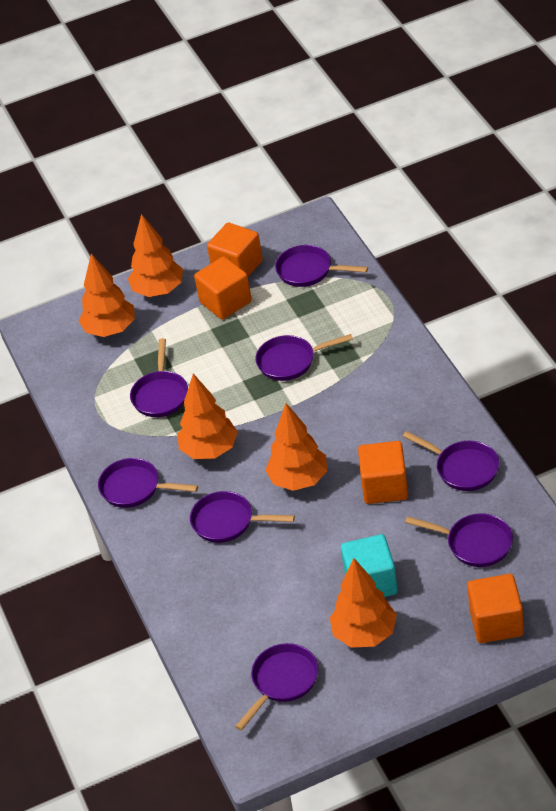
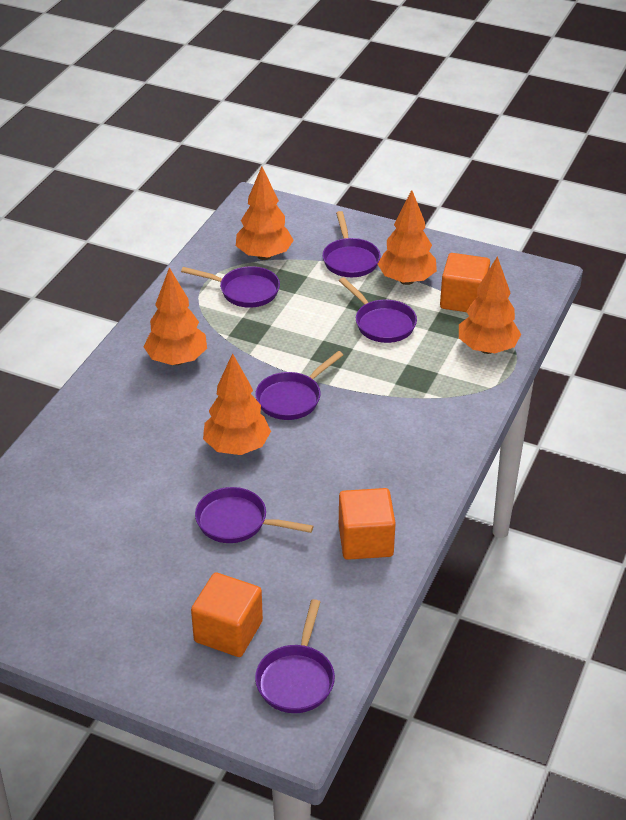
orange cube: [194,256,252,320] [207,222,263,277] [358,441,408,504] [467,574,524,643] = 4 -> [191,572,263,657] [339,488,396,560] [440,253,490,312] = 3
purple pan: [98,458,198,508] [130,338,188,417] [190,491,295,543] [235,643,318,731] [255,334,353,381] [275,245,368,287] [403,431,499,491] [405,513,513,567] = 8 -> [181,266,280,308] [195,487,313,543] [255,351,343,420] [255,599,335,713] [322,211,381,277] [339,277,417,343] = 6
turquoise cube: [341,534,398,597] = 1 -> none = 0

